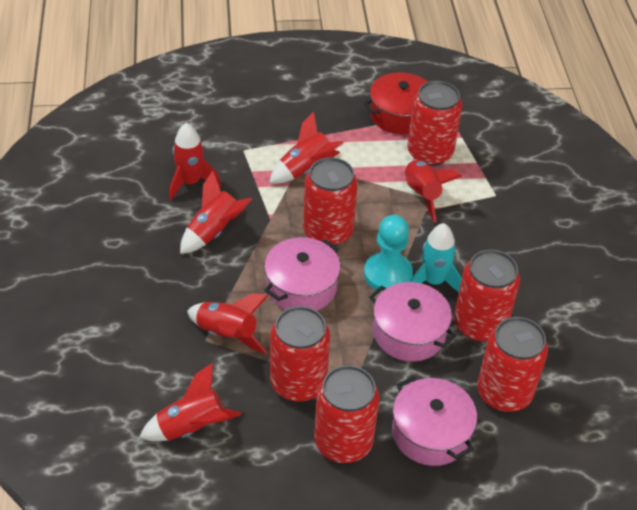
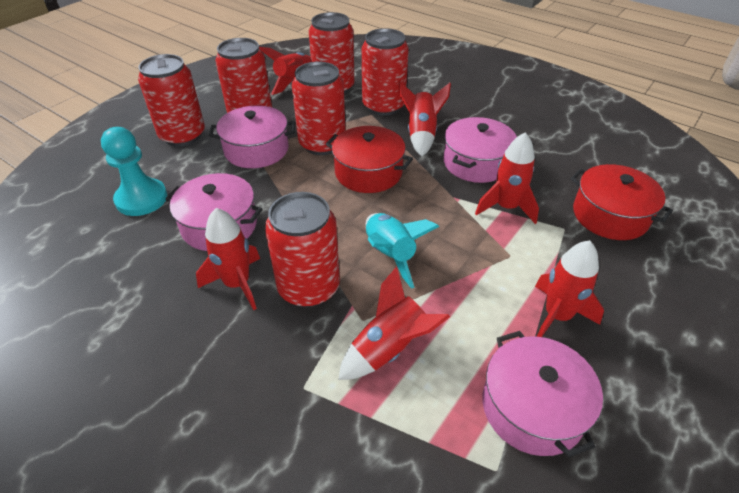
pink pot: [264,237,340,311] [369,282,456,361] [392,376,477,466] = 3 -> [165,173,263,251] [209,105,295,168] [444,117,517,183] [482,331,603,457] = 4
red pot: [364,72,427,135] = 1 -> [326,126,413,193] [570,164,673,240] = 2

